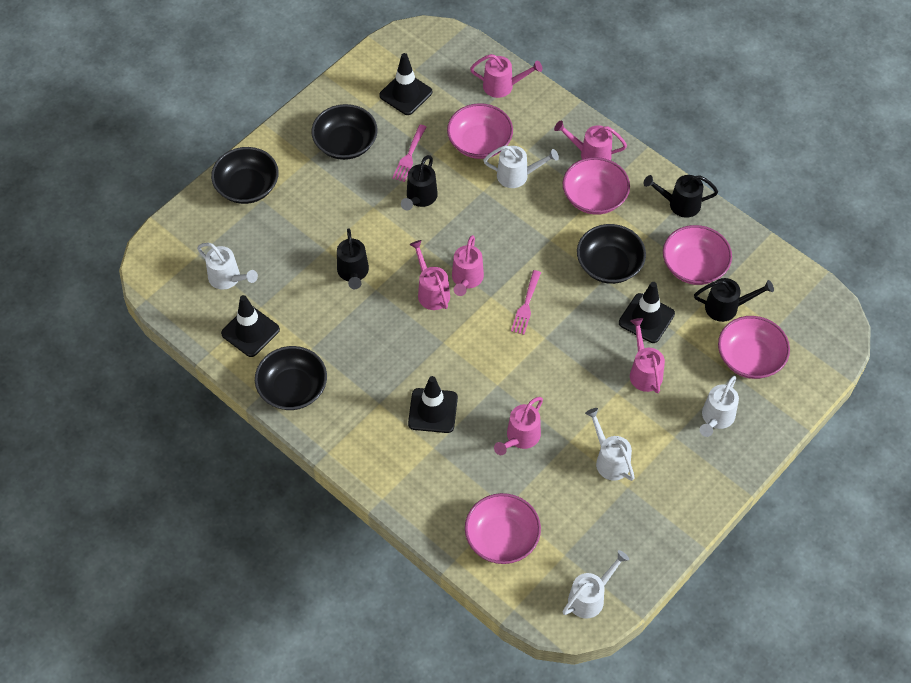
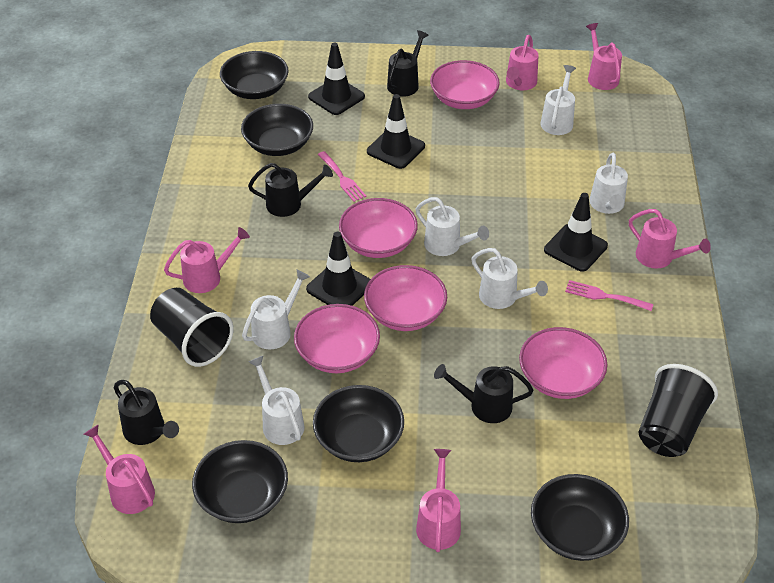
black bowl: [211,147,279,204] [255,346,327,410] [311,104,378,160] [577,224,646,284] = 4 -> [192,440,288,523] [220,51,289,99] [241,104,313,156] [313,385,404,462] [531,474,629,561] = 5
black cup: none = 0 -> [150,288,234,367] [638,364,718,457] = 2
white watering can: [197,243,258,290] [484,145,559,188] [562,550,629,619] [585,408,635,481] [700,376,739,437] = 5 -> [242,270,310,350] [249,355,305,445] [416,197,489,256] [471,248,548,309] [540,65,576,135] [589,153,628,214] = 6

